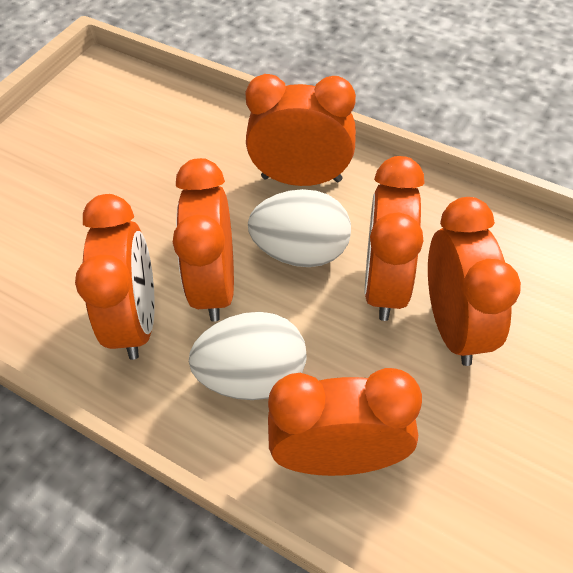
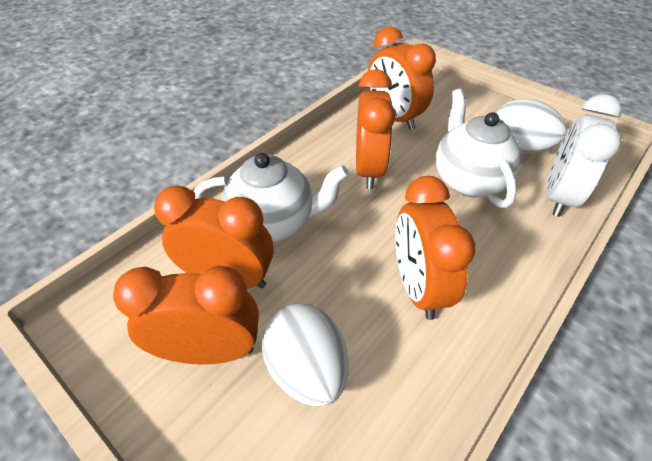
orange clock: [75,194,155,360] [173,158,234,322] [245,74,356,186] [268,368,422,476] [364,156,424,321] [428,197,521,366] = 6 -> [113,266,259,365] [154,185,274,289] [356,69,395,189] [368,26,436,130] [395,176,475,320] = 5
white clock: none = 0 -> [546,94,622,217] = 1
white teapot: none = 0 -> [194,153,349,242] [436,89,522,208] = 2

